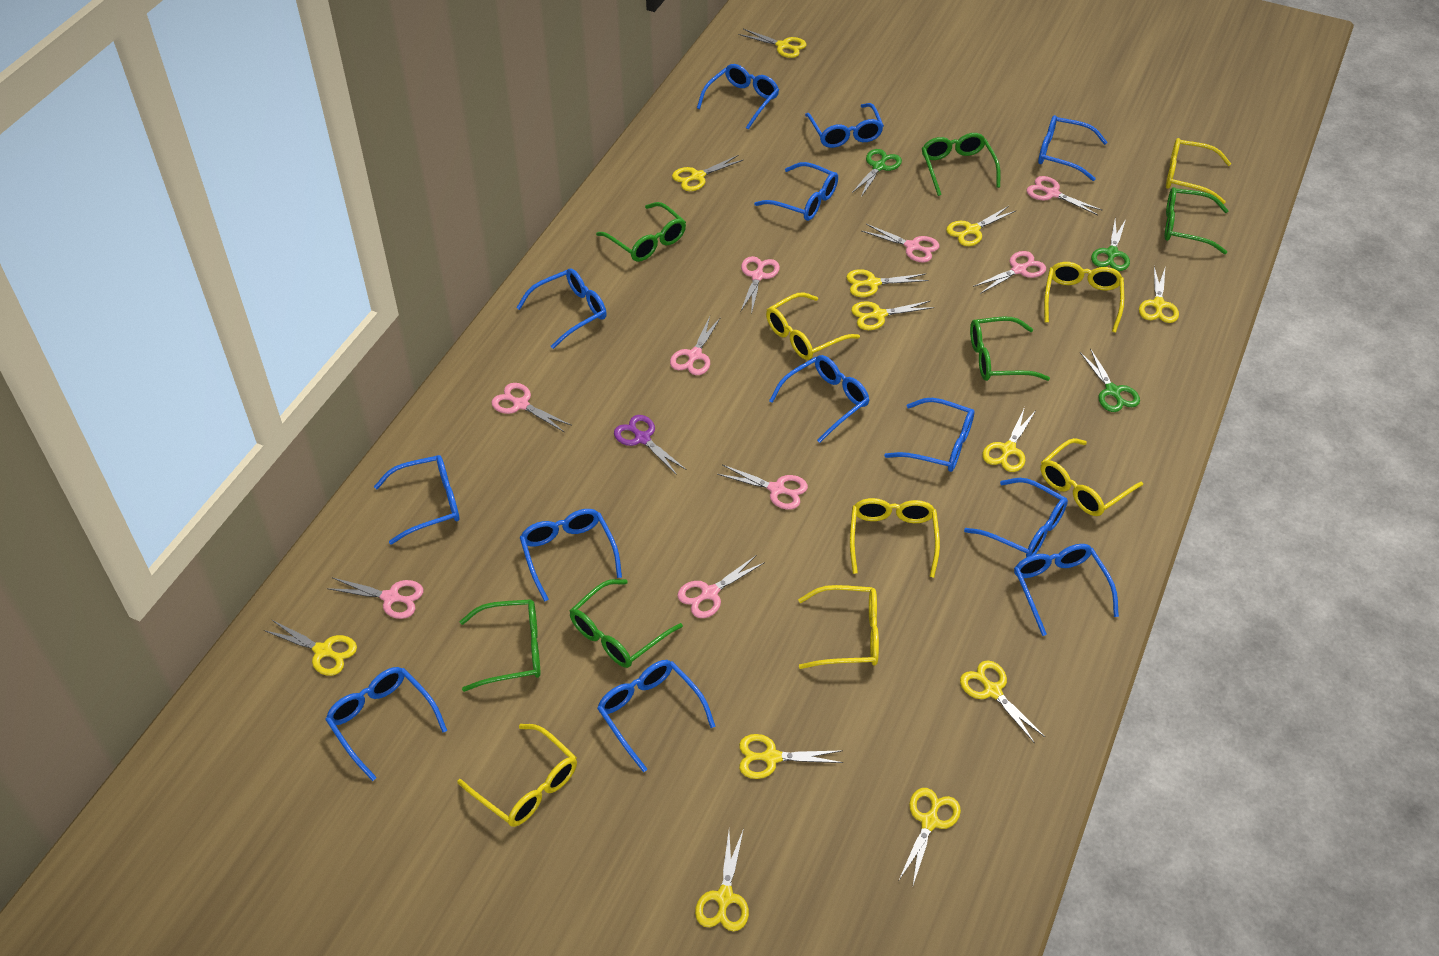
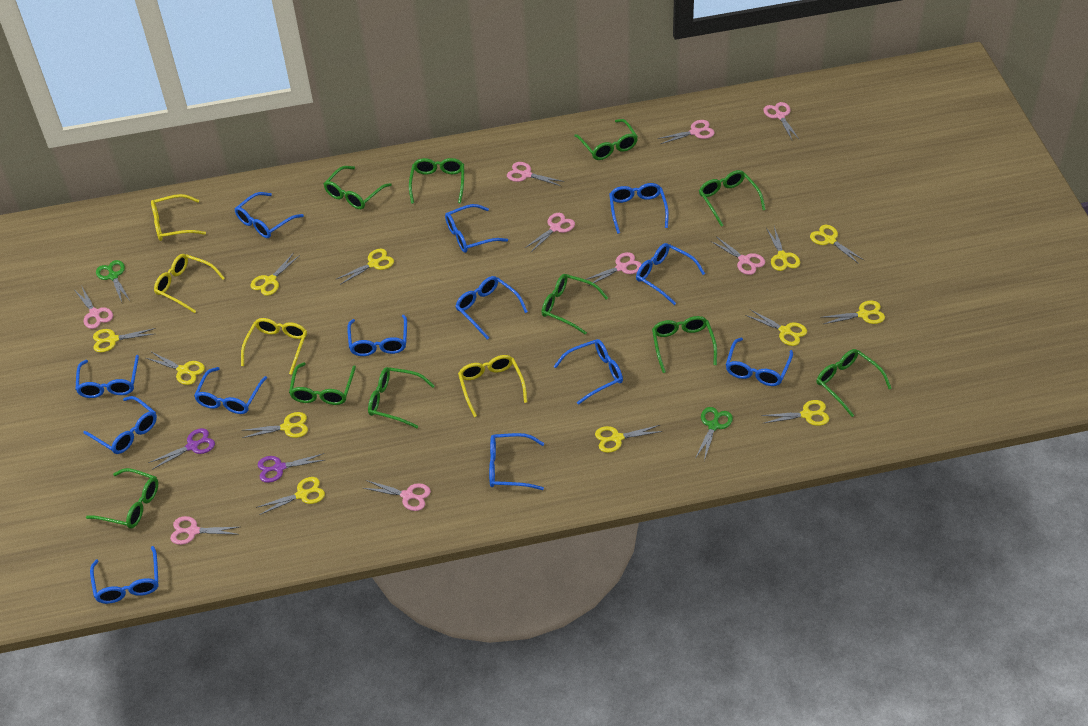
green glasses: [460,599,540,692] [570,579,683,668] [596,202,686,262] [922,133,1001,196] [970,317,1050,381] [1164,187,1229,254] = 6 -> [86,468,158,528] [289,362,356,405] [324,166,392,209] [368,367,435,428] [409,158,464,204] [542,274,608,335] [574,119,638,160] [652,316,717,373] [699,170,766,227] [817,349,892,417] = 10
green scissors: [852,149,902,197] [1080,348,1140,412] [1091,219,1130,271] = 3 -> [96,260,129,302] [696,407,733,461] = 2
purple scissors: [614,415,687,475] = 1 -> [148,428,215,470] [257,453,325,483] = 2
yellow glasses: [457,724,577,827] [766,292,860,360] [798,585,879,669] [850,498,940,578] [1040,438,1143,516] [1044,262,1124,333] [1166,138,1231,204] = 7 -> [151,194,206,241] [154,254,225,313] [241,318,307,375] [458,355,527,417] = 4

